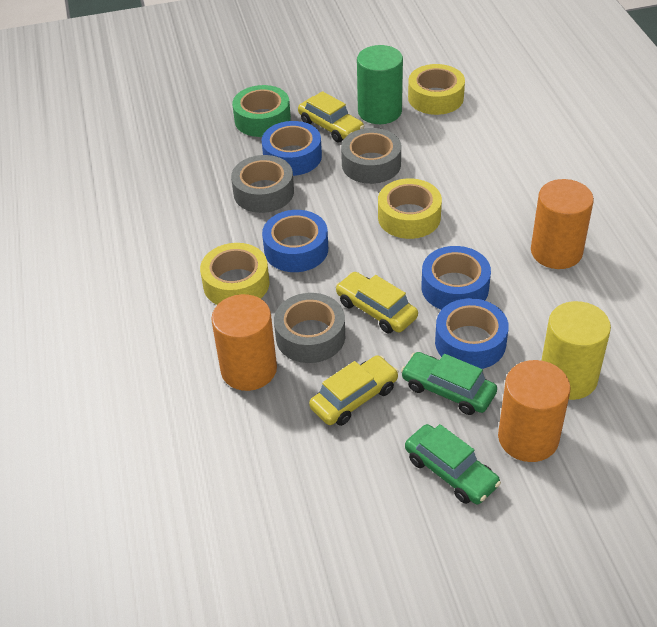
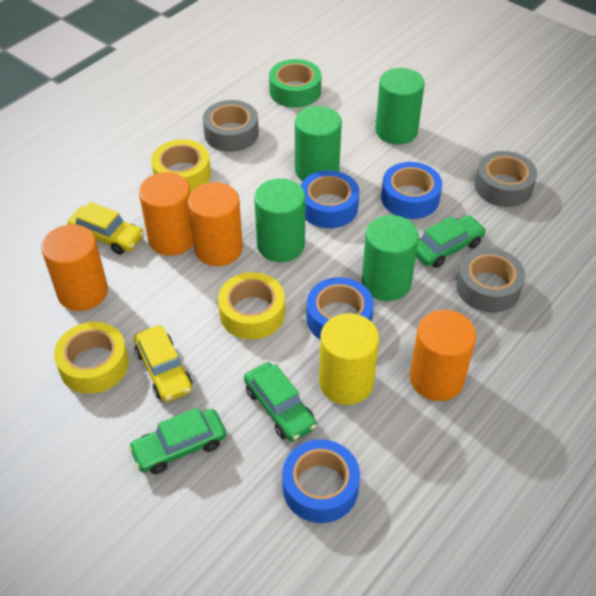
green car: [401,352,497,415] [405,424,501,504] = 2 -> [128,407,226,474] [244,362,317,442] [416,215,486,268] = 3
green cylinder: [357,45,403,124] = 1 -> [254,178,305,262] [295,106,342,181] [362,215,419,301] [375,68,425,145] = 4
orange cylinder: [211,294,277,391] [498,360,570,462] [531,179,594,269] = 3 -> [41,224,108,311] [139,172,194,256] [188,182,243,266] [410,310,476,401] = 4
yellow car: [298,91,365,143] [309,355,399,426] [335,272,418,333] = 3 -> [67,202,144,255] [134,325,192,402] = 2

